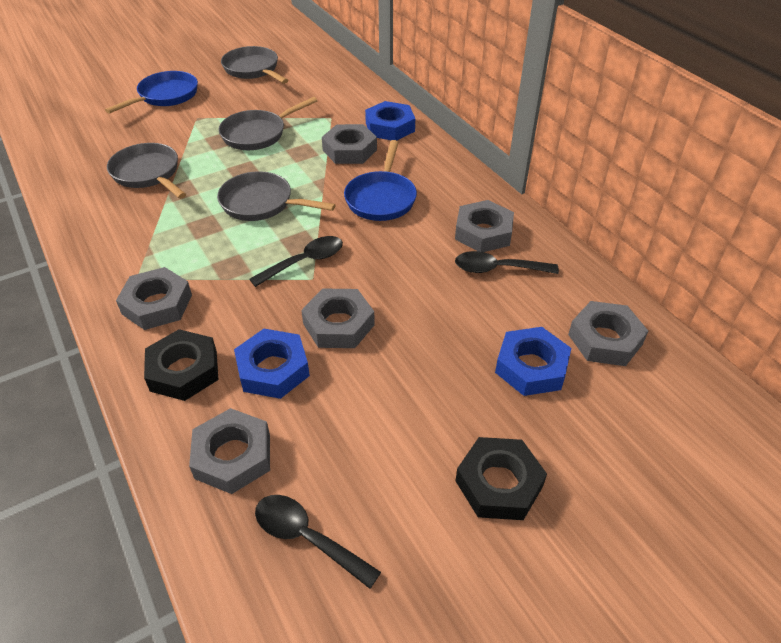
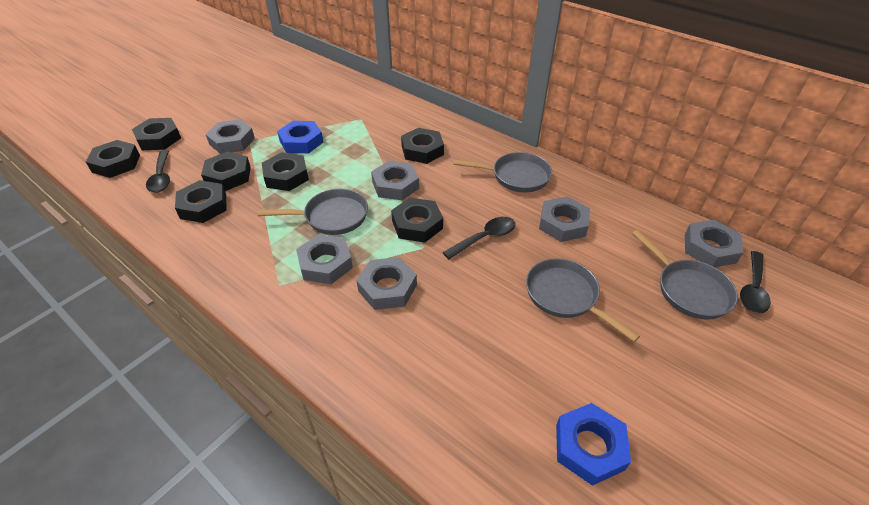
black nut: [144,329,218,401] [456,437,547,520] = 2 -> [86,140,140,178] [132,118,181,150] [175,180,227,223] [201,151,251,191] [262,152,309,191] [391,198,443,243] [401,128,444,164] = 7
blue nut: [234,329,310,399] [365,101,415,140] [495,327,571,396] = 3 -> [277,121,323,153] [556,403,631,486] = 2
blue pan: [105,71,198,113] [344,140,417,221] = 2 -> none = 0

